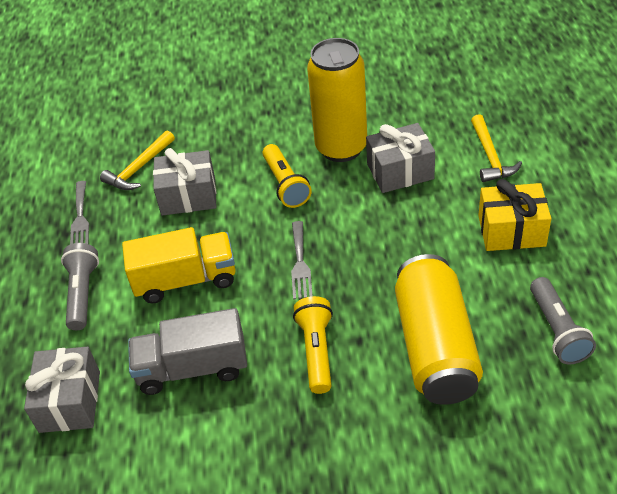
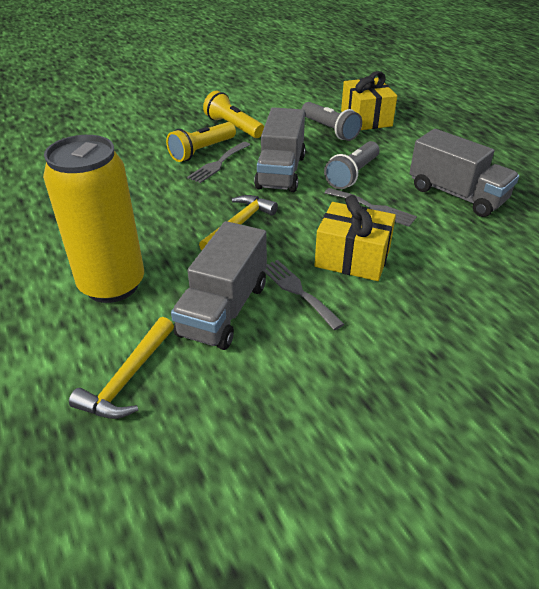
grey fork: [70,181,89,244] [291,221,312,300] = 2 -> [187,142,250,183] [264,260,344,330] [324,188,417,227] = 3
grey gift: [24,347,100,433] [153,148,217,216] [366,123,435,193] = 3 -> none = 0
grey truck: [128,308,247,395] = 1 -> [171,221,267,350] [254,107,306,192] [410,129,519,217] = 3
yellow can: [307,38,367,162] [395,254,483,405] = 2 -> [43,135,144,303] = 1
yellow gift: [478,179,551,251] = 1 -> [315,195,396,281] [341,71,397,130] = 2
yellow truck: [122,227,236,303] = 1 -> none = 0

